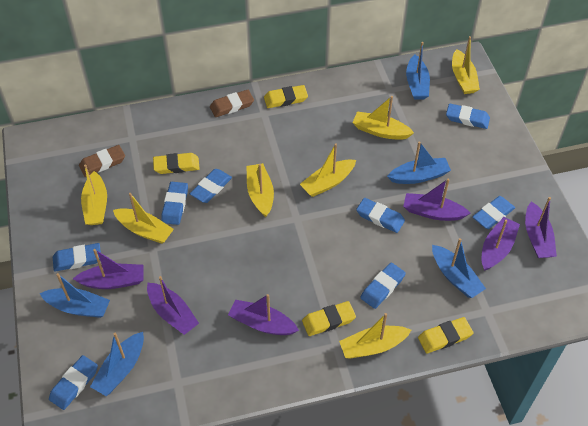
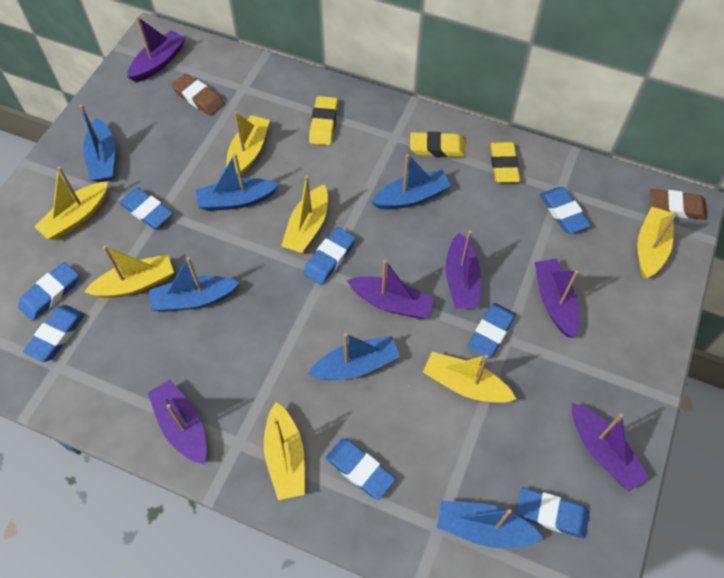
blue boat: [40,273,110,318] [90,332,144,396] [387,141,451,184] [406,42,430,100] [432,238,486,298] = 5 -> [79,104,115,182] [149,257,239,312] [196,153,279,211] [307,333,400,380] [371,154,451,209] [437,501,543,548] = 6
yellow eraser: [153,153,200,174] [264,85,308,108] [302,301,356,336] [418,317,473,353] = 4 -> [309,96,338,145] [410,132,465,157] [490,142,520,183] = 3

